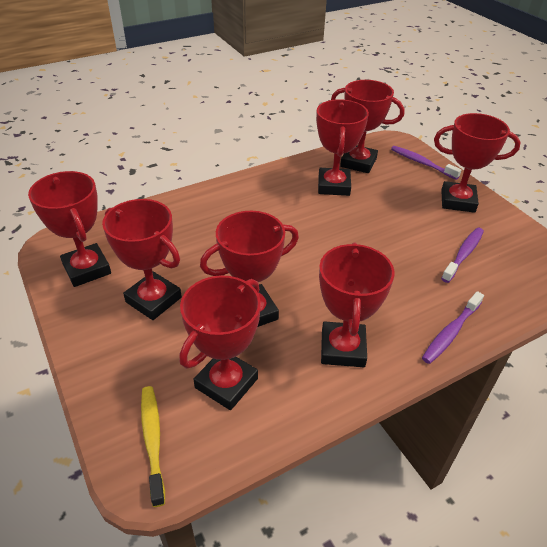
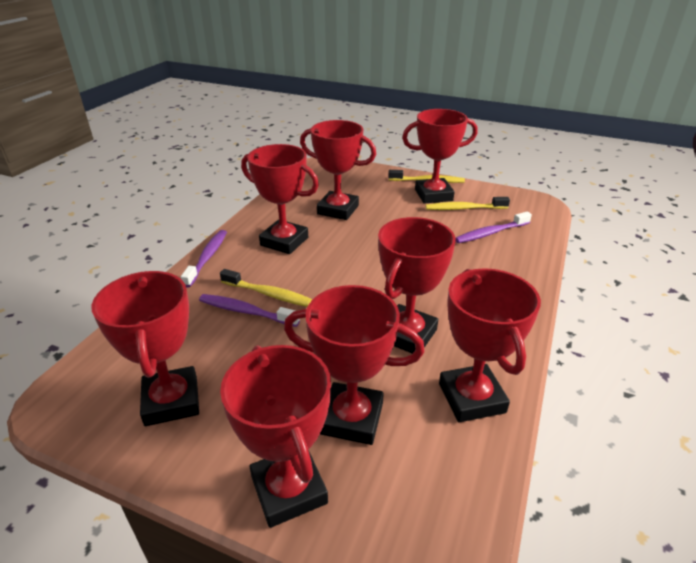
yellow toothbrush: [141,386,165,507] = 1 -> [220,269,313,307] [388,170,465,183] [425,197,510,210] = 3

